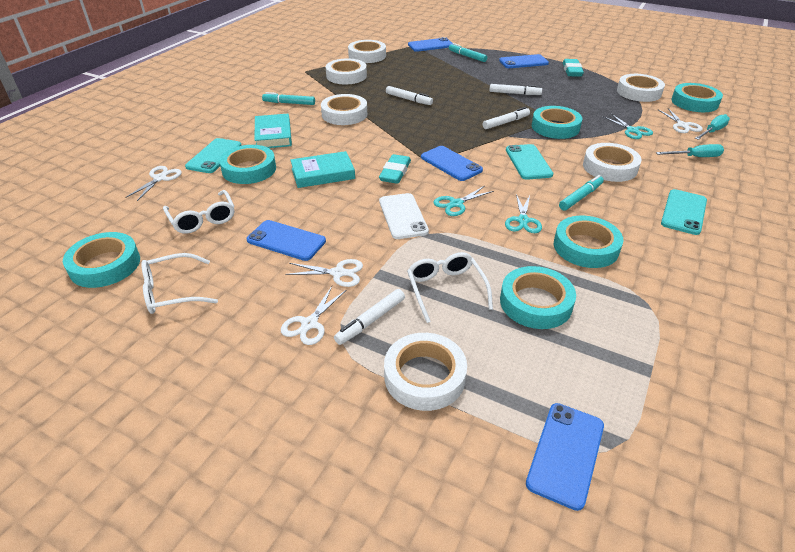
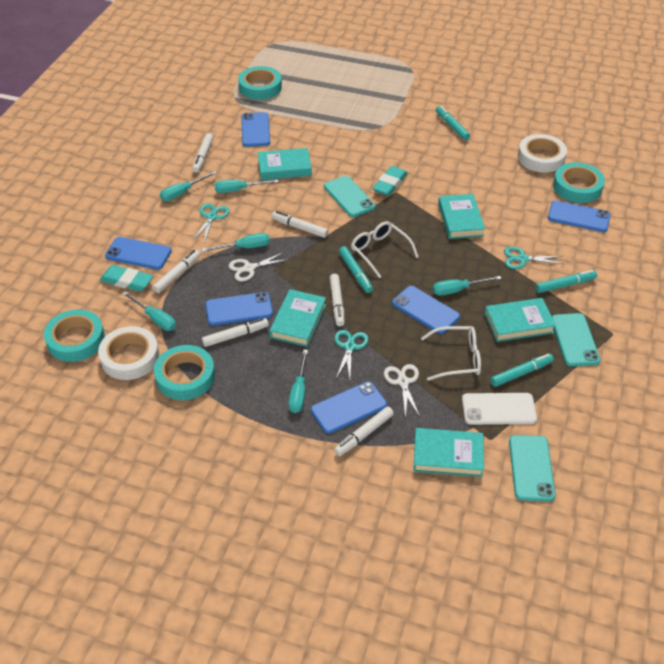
blue phone: [247,220,326,261] [408,37,452,52] [421,146,483,181] [499,54,549,68] [526,403,604,511] = 5 -> [105,237,172,270] [205,292,273,326] [241,112,270,147] [311,381,387,434] [392,286,460,334] [548,200,611,232] = 6
turquoise book: [254,114,292,148] [291,151,355,188] = 2 -> [258,148,312,180] [269,289,326,347] [413,428,484,477] [438,194,485,239] [485,298,556,342] = 5
turquoise marker: [262,92,315,105] [449,43,487,62] [559,175,604,211] = 3 -> [339,246,373,293] [436,106,470,140] [490,354,554,387] [535,270,597,293] = 4
turquoise screwdriver: [656,144,724,157] [695,114,730,140] = 2 -> [122,291,176,331] [160,171,216,201] [202,233,270,252] [214,180,278,193] [289,350,308,413] [433,276,502,296] = 6
turquoise tape: [63,232,140,288] [219,145,276,184] [500,266,576,329] [532,106,582,139] [554,216,624,268] [671,83,723,112] = 6 -> [44,310,105,362] [154,345,215,400] [238,66,282,100] [553,162,605,203] = 4
white glasses: [141,253,218,314] [163,190,235,234] [407,252,493,323] = 3 -> [351,221,418,278] [421,326,481,381] = 2
white marker: [334,289,405,345] [386,86,433,105] [483,107,530,129] [489,84,542,95] = 4 -> [153,250,201,293] [192,133,213,173] [202,318,269,347] [272,211,328,238] [329,274,345,326] [334,406,394,456] = 6
white scissors: [125,166,182,201] [281,286,346,345] [285,259,363,287] [659,108,703,133] = 4 -> [228,252,289,282] [384,364,420,418] = 2
white tape: [321,94,367,125] [326,58,367,84] [348,40,386,63] [384,333,467,411] [583,143,642,182] [617,74,665,102] = 6 -> [98,326,159,380] [518,134,567,173] = 2

